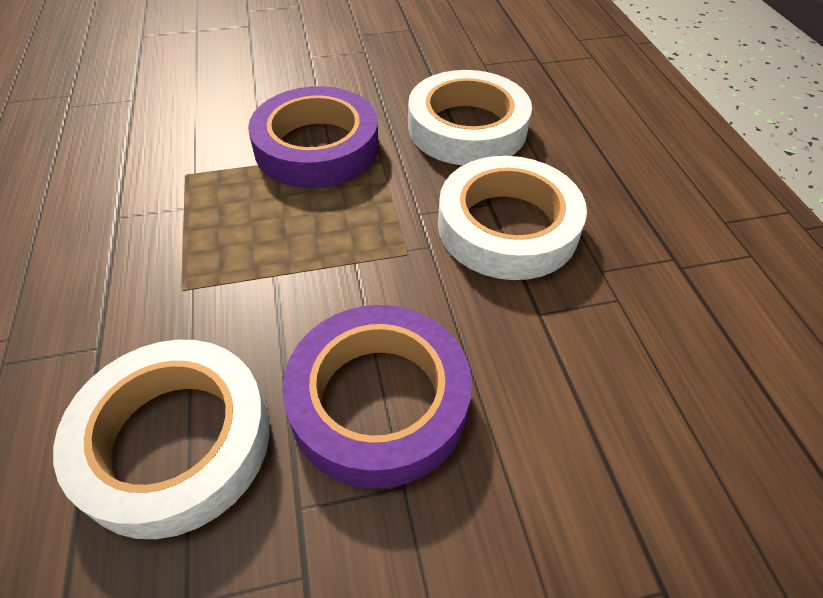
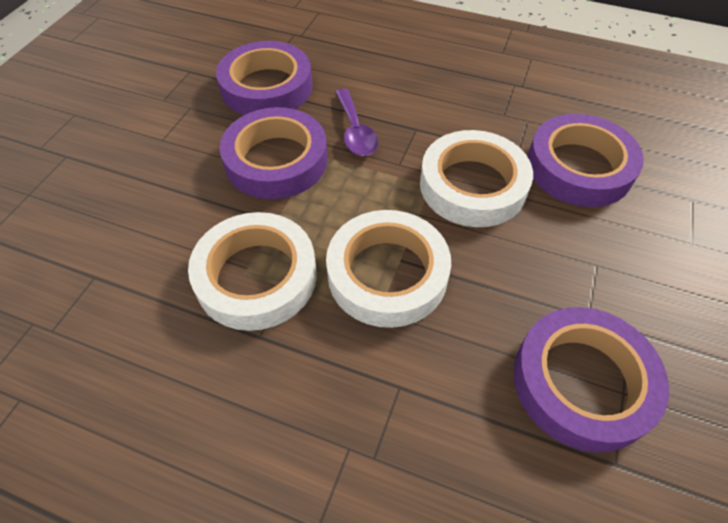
purple spoon: none = 0 -> [335,89,378,156] = 1
purple tape: [248,86,379,188] [282,305,472,489] = 2 -> [216,41,312,115] [220,107,328,199] [514,307,669,453] [527,114,644,207] = 4

